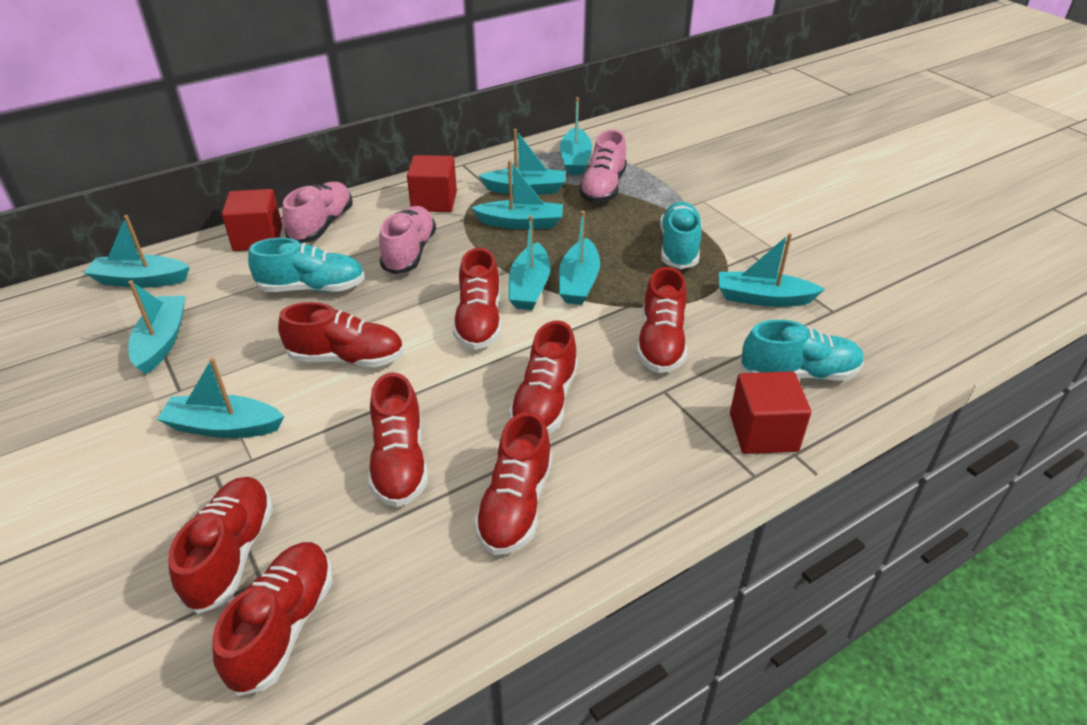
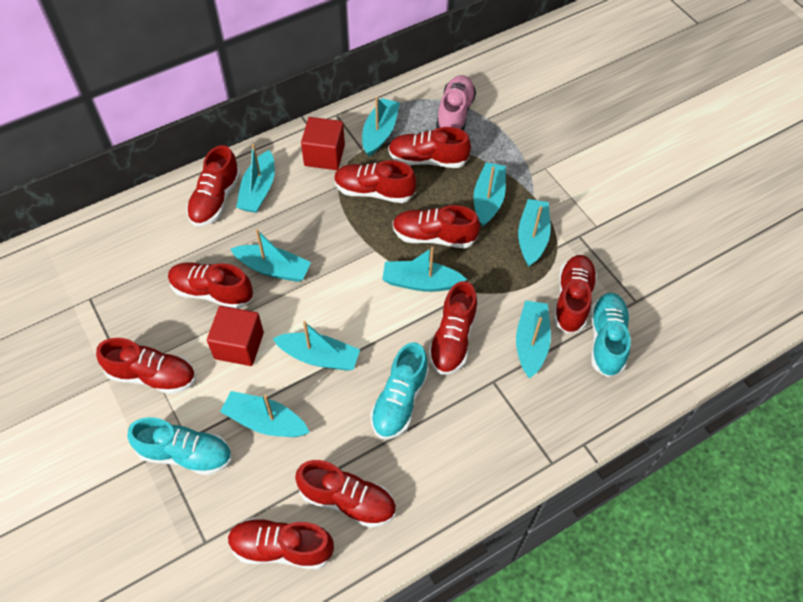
pink shoe: [282,182,352,243] [379,206,436,274] [579,130,627,203] = 3 -> [436,75,476,131] = 1
red cube: [222,189,282,251] [407,155,457,212] [730,371,811,454] = 3 -> [207,306,264,366] [301,117,345,170] = 2
red shoe: [168,477,273,614] [212,542,333,696] [278,302,404,367] [368,373,428,507] [453,248,502,350] [474,412,552,555] [509,321,578,434] [636,267,687,373] = 8 -> [96,338,196,394] [168,262,253,309] [186,145,241,226] [228,518,334,569] [295,460,396,528] [334,160,416,203] [388,127,471,168] [393,205,480,249] [428,281,477,375] [553,255,597,334] = 10

